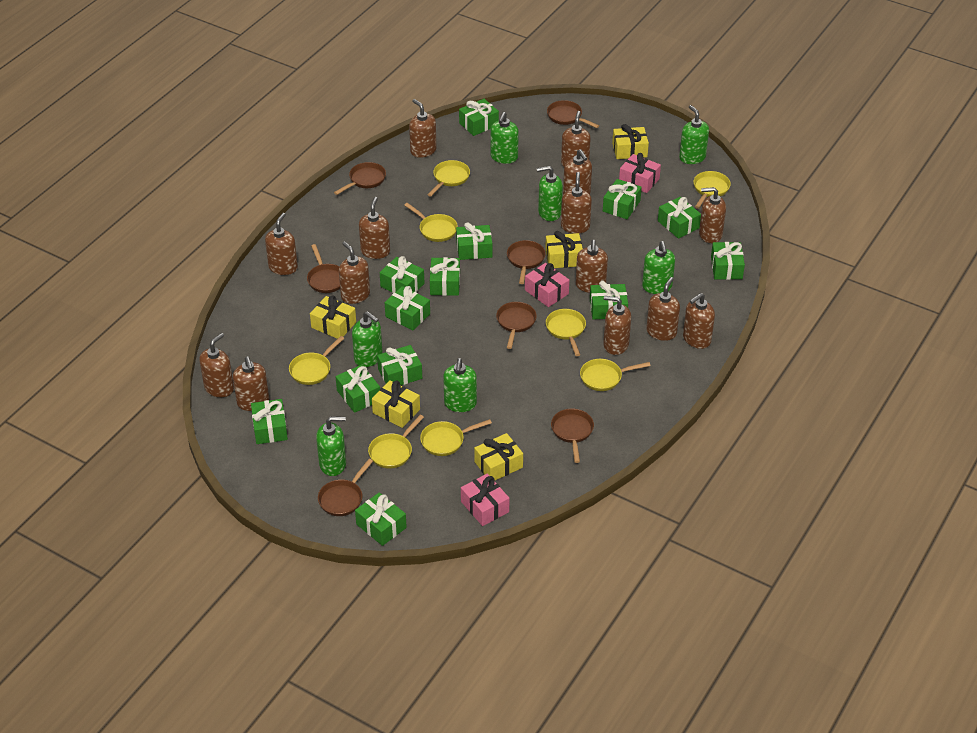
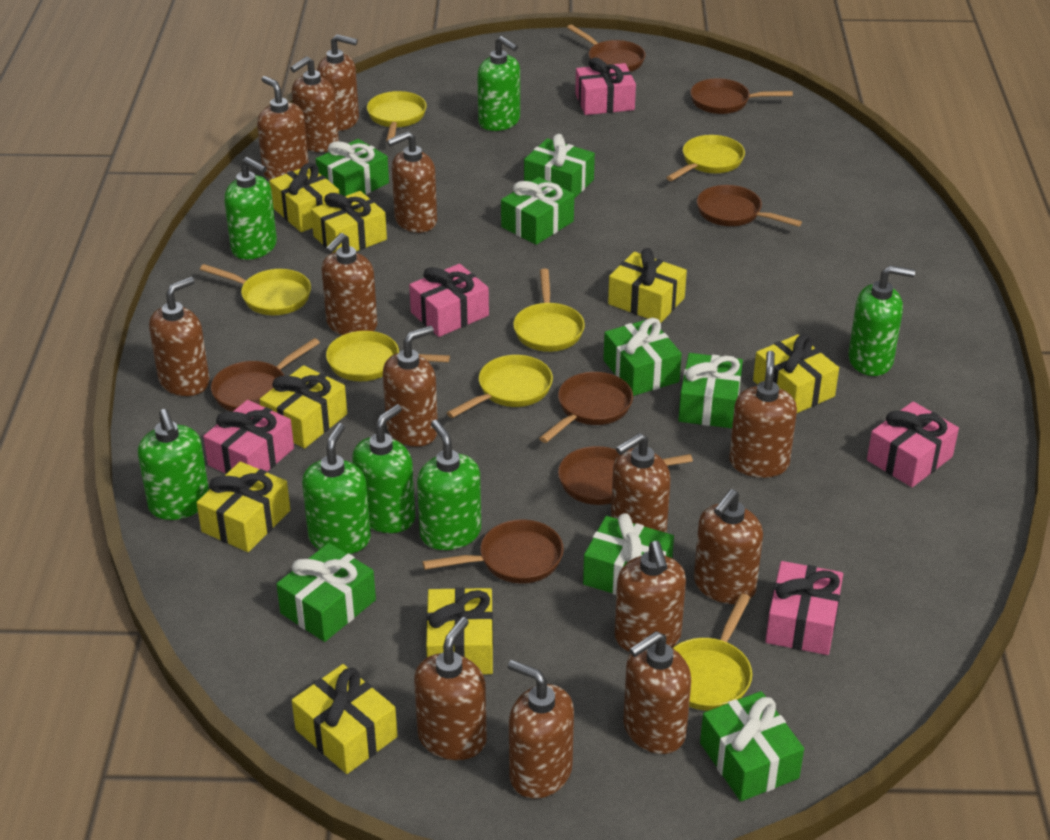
green gift: [251,399,288,444] [335,365,380,413] [355,492,407,546] [377,345,422,385] [380,256,425,293] [385,286,430,330] [430,257,460,296] [456,222,492,260] [459,99,499,136] [590,281,628,319] [603,179,642,219] [658,197,701,239] [711,242,745,280] = 13 -> [276,543,376,642] [316,139,389,196] [501,177,574,245] [524,134,595,199] [583,513,674,595] [603,318,682,396] [678,353,743,428] [700,691,804,801] = 8
pink gift: [461,474,509,526] [525,263,569,307] [619,153,661,193] = 3 -> [203,400,294,474] [409,264,489,337] [575,57,636,115] [765,561,843,655] [867,402,959,487] = 5
yellow gift: [310,295,356,339] [372,380,420,428] [474,433,523,480] [545,231,583,268] [612,124,649,159] = 5 -> [196,462,290,552] [260,365,347,449] [269,163,339,232] [292,664,398,774] [311,191,387,253] [426,587,494,674] [608,248,687,323] [753,334,839,413] = 8
yellow pan: [289,336,344,385] [368,415,424,469] [404,203,458,242] [420,419,492,456] [427,160,470,196] [546,309,586,356] [580,359,651,391] [693,171,731,209] = 8 -> [200,264,311,315] [326,331,450,381] [367,91,427,141] [447,355,553,418] [513,269,585,352] [666,135,745,181] [673,594,752,711] = 7

